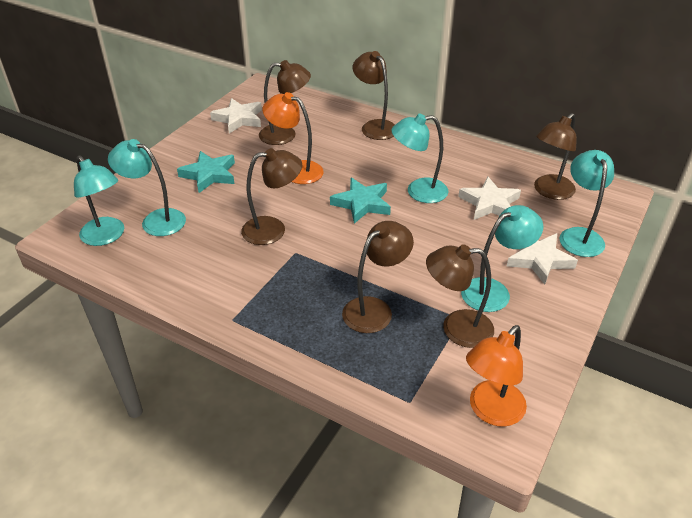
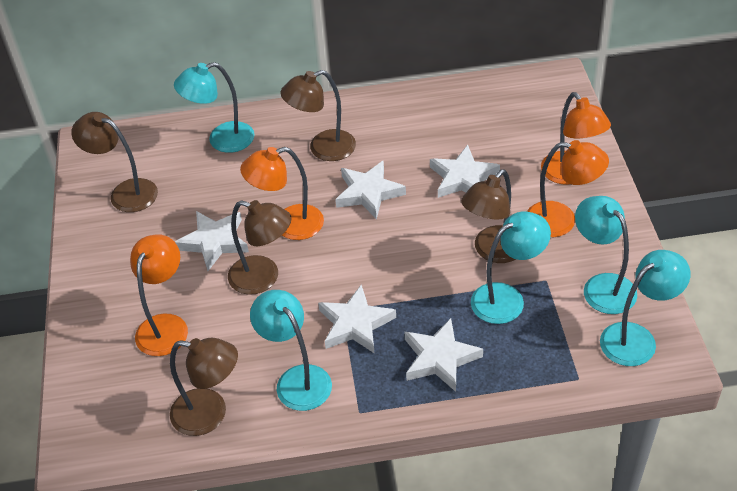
brown lamp: [241,148,302,245] [259,60,311,145] [342,221,414,333] [353,51,395,140] [426,244,494,348] [534,113,577,200] = 6 -> [71,112,158,212] [170,338,238,436] [228,200,292,295] [281,70,356,161] [461,169,516,263] = 5
orange lamp: [263,92,324,184] [466,325,527,427] = 2 -> [130,234,188,356] [240,147,324,240] [527,140,609,237] [541,92,611,185] = 4
turquoise star: [177,151,235,193] [330,178,391,224] = 2 -> none = 0
white star: [210,98,262,133] [458,177,521,220] [507,233,578,284] = 3 -> [175,211,249,271] [318,284,396,354] [335,160,406,220] [405,318,483,392] [430,145,500,198] = 5

